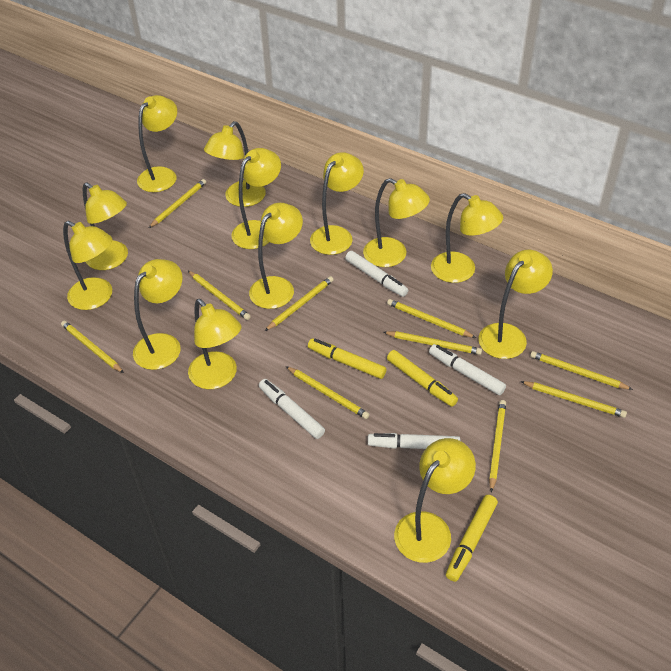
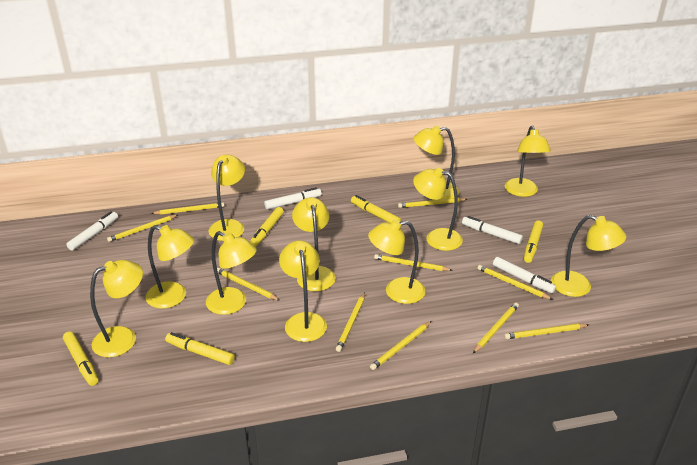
yellow lamp: [63,221,112,310] [83,183,128,270] [133,259,182,370] [137,95,177,192] [188,299,241,389] [204,121,266,207] [231,148,281,249] [249,203,303,309] [310,152,364,255] [363,178,430,267] [394,438,476,563] [431,193,503,283] [479,250,553,359] = 13 -> [90,260,143,357] [145,225,194,309] [206,231,257,315] [209,154,245,241] [279,240,327,342] [292,197,336,291] [368,219,426,304] [413,168,463,251] [414,125,459,200] [505,125,551,197] [551,215,626,297] = 11
yellow marker: [308,338,386,379] [387,350,458,407] [446,495,498,582] = 3 -> [63,331,98,386] [165,332,235,365] [250,207,284,247] [351,195,401,223] [524,220,543,263] = 5

